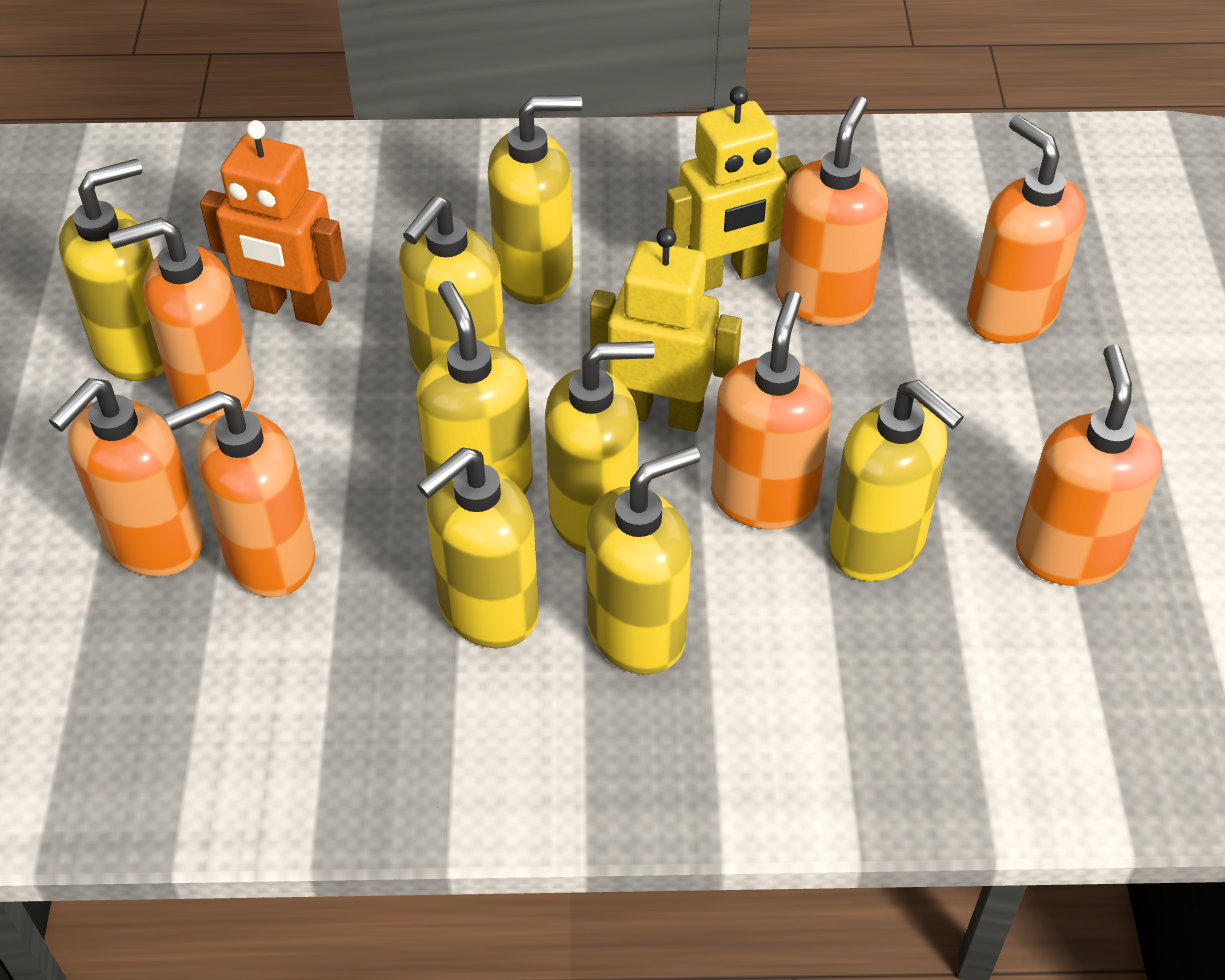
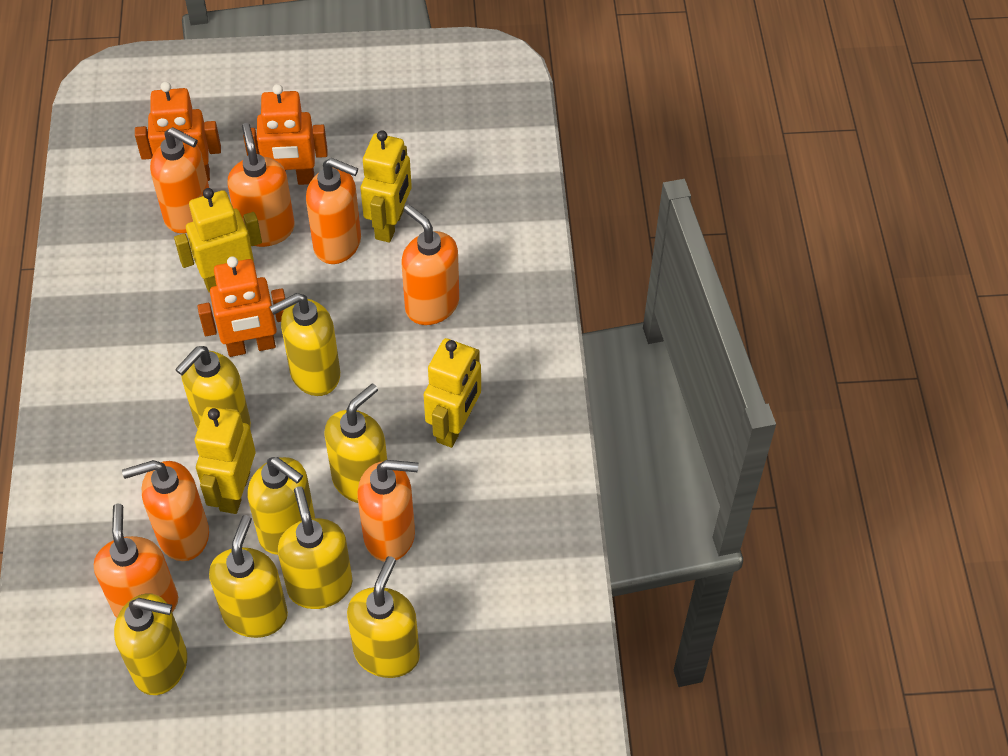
orange robot: [200,120,346,326] = 1 -> [135,82,221,181] [197,256,285,357] [243,84,328,185] = 3
yellow robot: [590,228,742,432] [666,86,803,291] = 2 -> [174,188,262,293] [195,407,256,514] [361,131,412,243] [424,338,481,448] = 4

